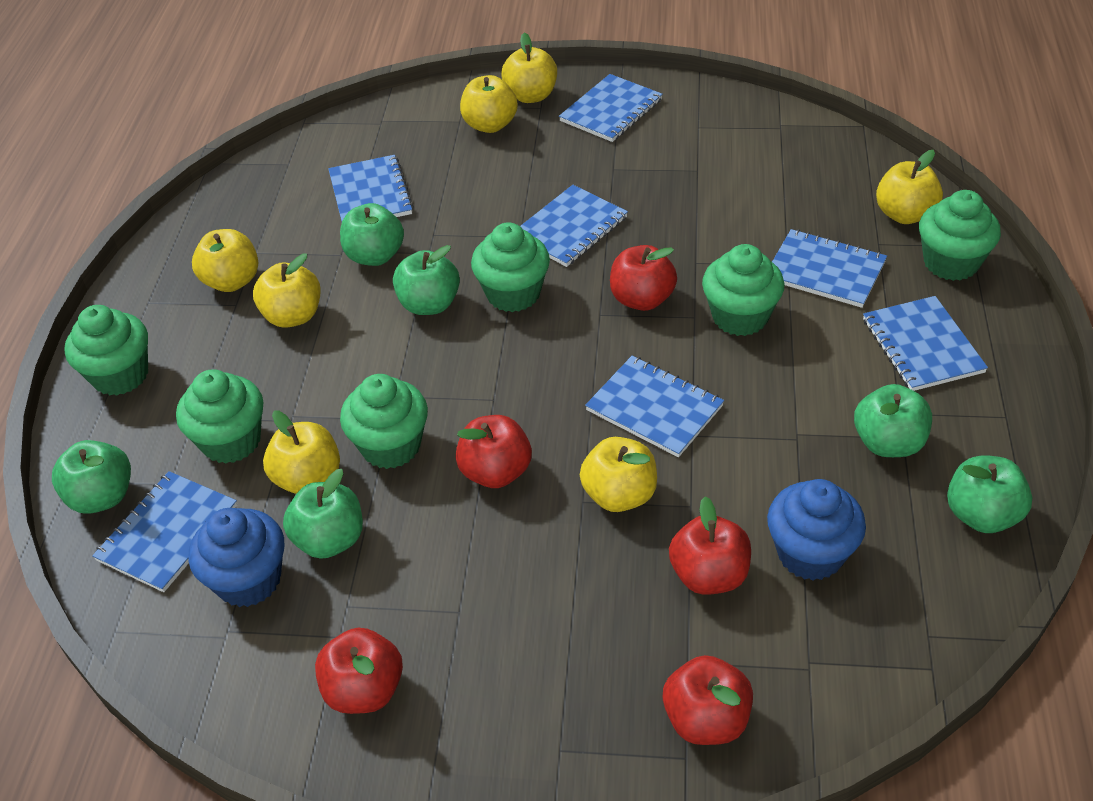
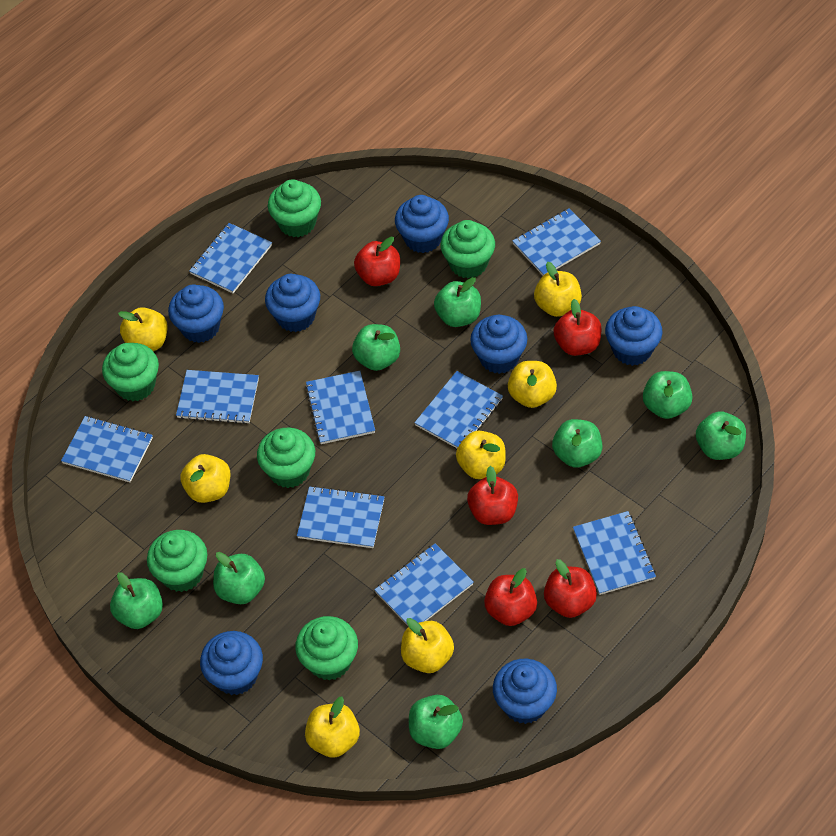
blue cupcake: [188,508,284,607] [767,479,866,580] = 2 -> [168,284,224,343] [200,631,263,695] [265,274,320,332] [395,195,449,253] [470,315,527,374] [493,659,557,724] [605,306,662,366] = 7
blue notebook: [92,471,237,592] [328,155,413,221] [520,185,628,267] [559,74,663,142] [585,356,724,457] [772,229,887,308] [863,296,988,391] = 7 -> [61,416,153,482] [176,370,259,424] [189,223,272,293] [297,486,384,548] [305,371,375,444] [374,544,474,627] [414,371,503,448] [513,208,601,275] [573,511,656,595] = 9
green apple: [52,440,131,514] [283,469,363,559] [340,203,404,266] [393,245,460,315] [854,384,932,457] [947,455,1033,533] = 6 -> [110,572,163,629] [213,552,265,604] [352,324,400,371] [409,695,463,749] [434,277,481,327] [552,419,603,468] [643,371,693,419] [696,411,746,460] = 8

